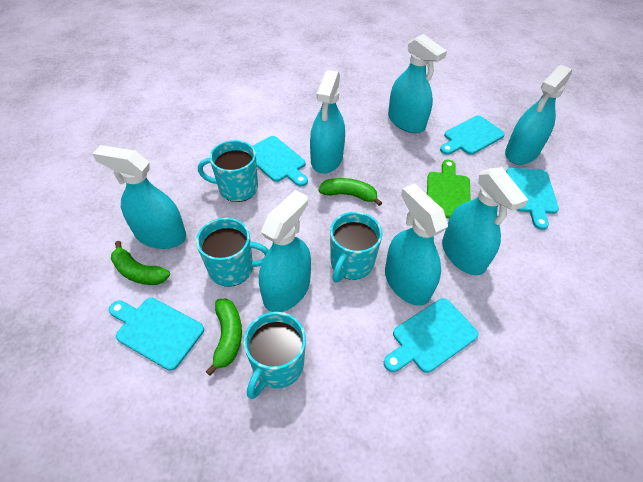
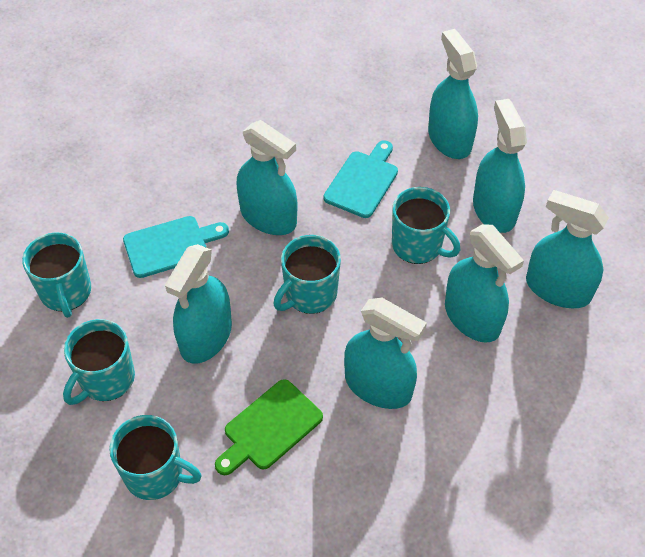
green banana: [111,241,170,285] [205,299,242,376] [318,178,382,206] = 3 -> none = 0
turquoise cutting board: [109,298,204,371] [253,136,308,187] [384,298,478,373] [440,115,505,155] [506,168,559,230] = 5 -> [123,216,229,278] [323,140,398,218] = 2
turquoise mug: [196,218,269,287] [198,140,258,202] [244,312,306,399] [330,212,382,283] = 4 -> [22,233,91,318] [63,319,135,405] [109,415,202,500] [273,235,341,314] [392,187,460,264] = 5

